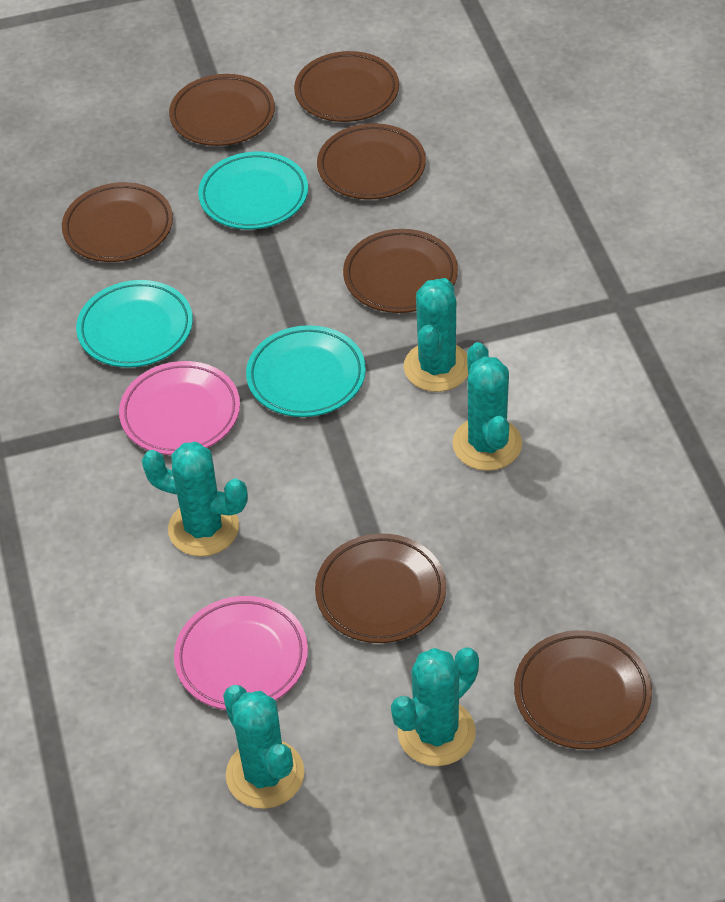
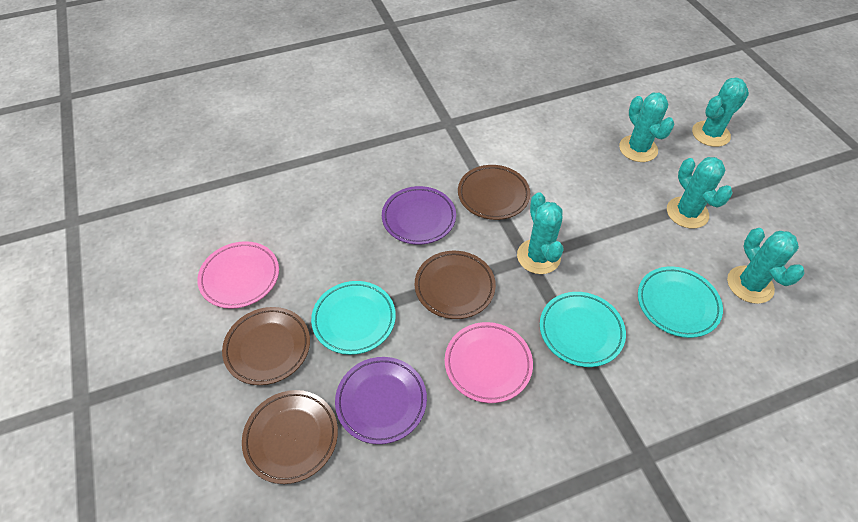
brown plate: [62,182,173,262] [169,74,275,146] [294,51,399,122] [315,534,446,643] [317,123,426,199] [343,229,458,313] [514,630,652,749] = 7 -> [222,307,310,385] [242,390,338,484] [415,251,496,319] [458,165,530,220] = 4
purple plate: none = 0 -> [335,357,427,444] [382,186,456,245] = 2

